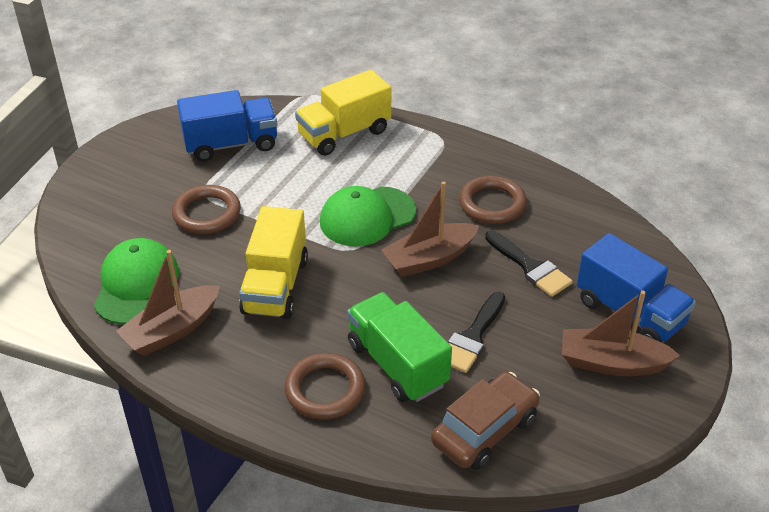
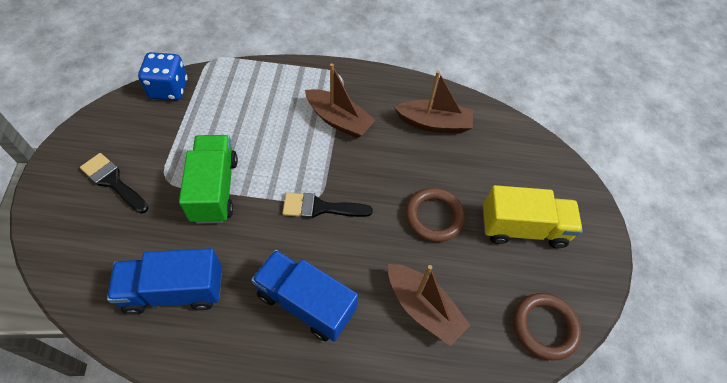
blue dice: none = 0 -> [138,52,188,100] = 1
brown car: [431,372,540,470] = 1 -> none = 0
brown ring: [172,185,241,234] [285,353,365,419] [459,176,527,224] = 3 -> [405,188,465,242] [514,293,582,361] = 2
green cap: [94,238,179,325] [320,186,416,247] = 2 -> none = 0
yellow truck: [239,206,308,319] [295,70,391,156] = 2 -> [483,185,583,248] = 1

